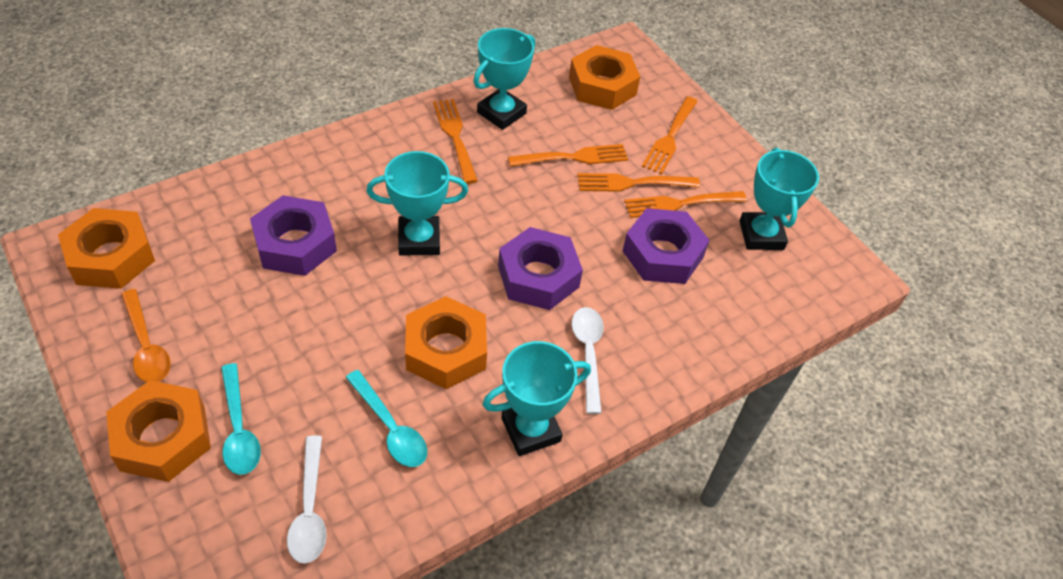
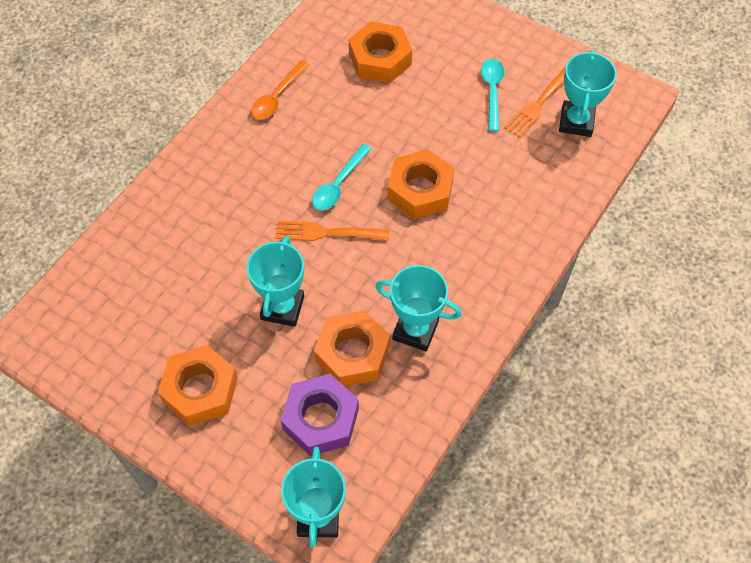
orange fork: [433,99,478,184] [508,144,628,167] [578,173,700,192] [624,191,747,218] [642,96,698,174] = 5 -> [276,220,390,241] [504,68,565,138] = 2
purple nut: [250,195,337,276] [498,227,583,310] [623,208,710,284] = 3 -> [280,374,359,456] = 1
white spoon: [287,435,327,564] [572,307,604,414] = 2 -> none = 0

